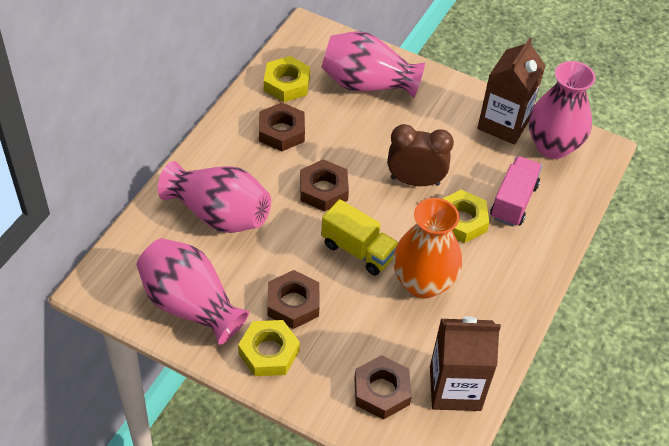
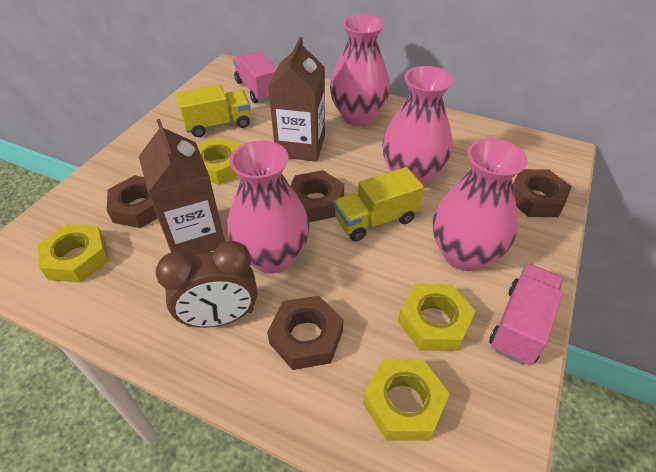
orange vase: [393,198,462,299] = 1 -> none = 0
pink truck: [490,156,542,227] = 1 -> [233,52,277,103] [489,264,563,365] = 2
yellow nut: [238,320,300,376] [264,56,310,102] [442,190,490,243] = 3 -> [38,224,109,283] [197,137,241,185] [363,359,450,441] [398,284,476,351] = 4
yellow truck: [321,199,398,276] = 1 -> [176,85,251,137] [334,167,424,241] = 2

